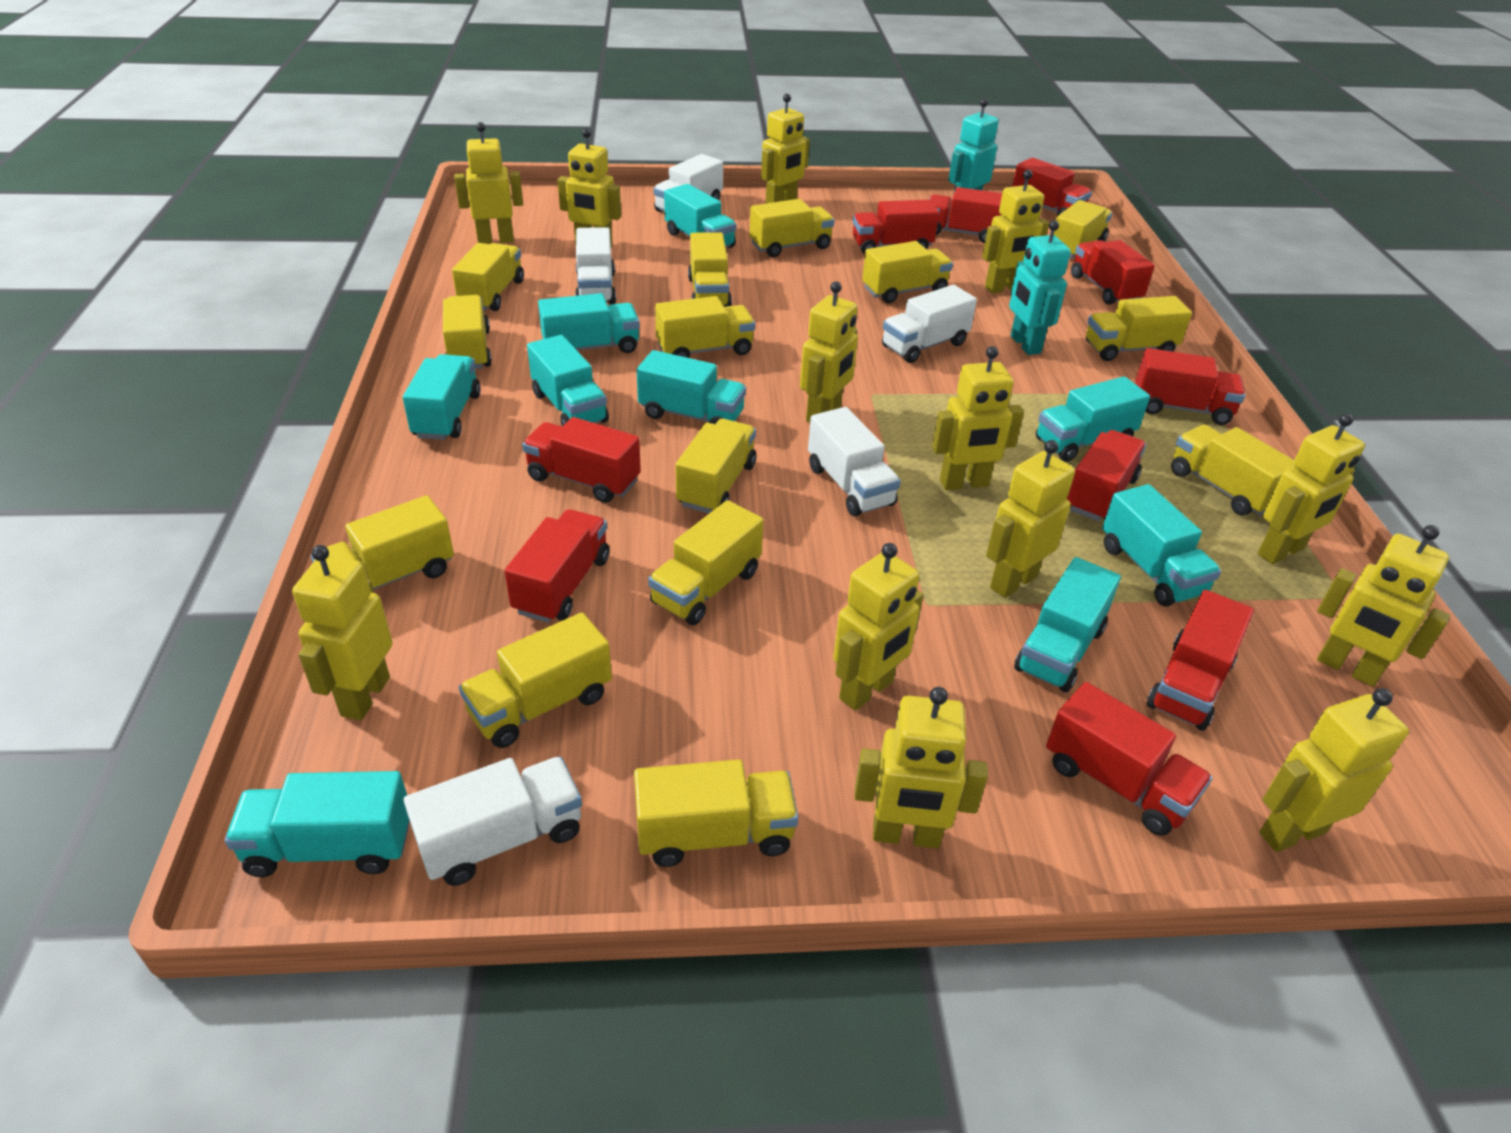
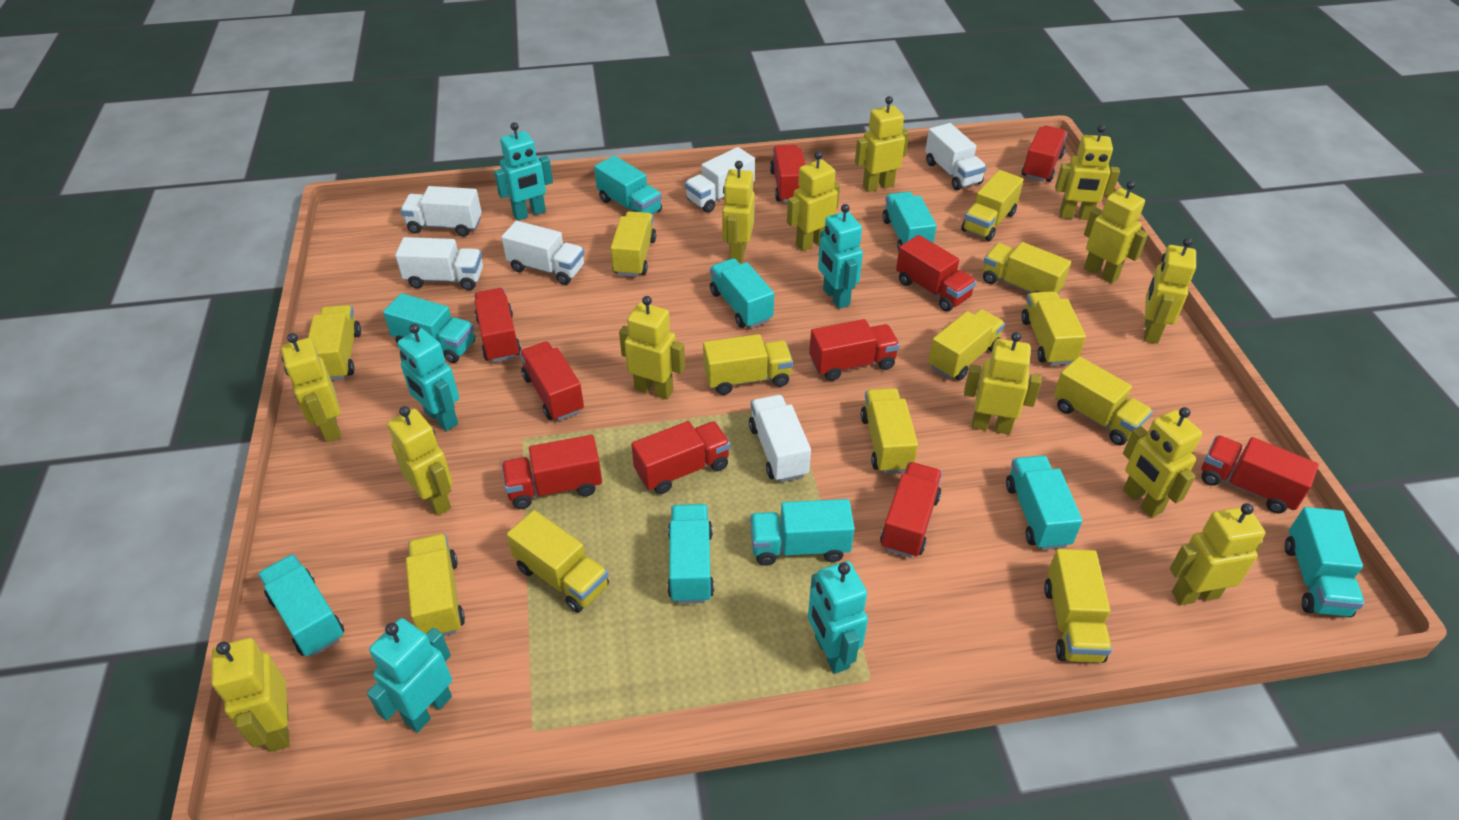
turquoise robot: [948,98,999,192] [1009,220,1071,355] = 2 -> [367,618,452,733] [397,324,459,431] [494,122,553,221] [808,561,868,674] [818,204,863,309] = 5
white truck: [404,757,582,886] [575,227,616,304] [653,154,723,212] [808,407,901,516] [882,285,977,363] = 5 -> [395,237,483,290] [400,186,482,237] [501,221,584,285] [685,147,755,213] [749,395,811,482] [925,123,987,190] = 6
yellow truck: [311,495,454,590] [443,295,492,369] [452,243,524,311] [459,612,612,748] [634,759,798,867] [648,500,764,625] [655,296,755,358] [676,419,756,513] [688,232,732,307] [749,199,834,257] [862,241,953,303] [1054,200,1112,259] [1086,296,1192,361] [1171,424,1294,516] = 14 -> [308,305,361,380] [406,533,465,636] [507,510,609,613] [611,211,656,277] [703,334,793,395] [861,388,918,474] [928,309,1005,380] [961,170,1024,241] [983,242,1071,294] [1021,291,1086,365] [1044,549,1112,663] [1054,356,1153,445] = 12

